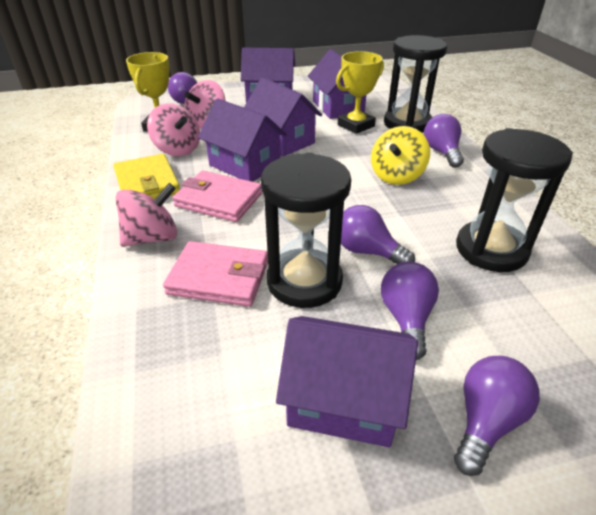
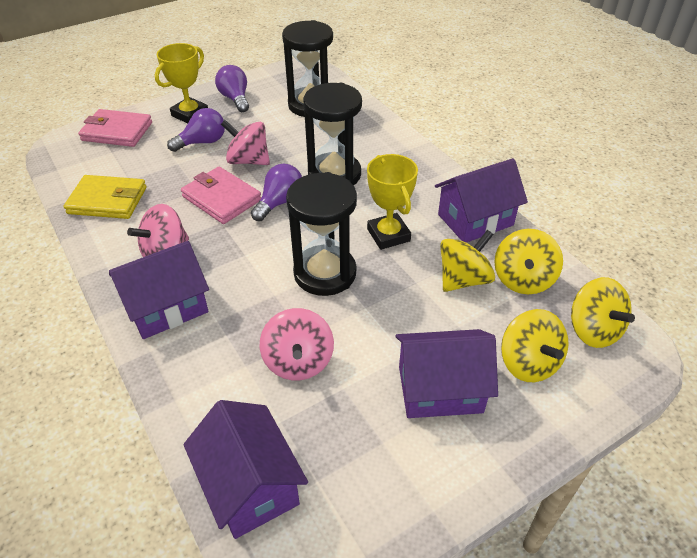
purple house: [198,98,287,182] [241,48,295,103] [244,77,322,157] [276,316,418,447] [308,49,366,119] = 5 -> [109,241,209,339] [183,400,308,539] [395,329,498,418] [435,158,528,243] = 4
purple light bulb: [168,72,197,104] [341,205,415,264] [381,262,439,360] [424,114,464,168] [454,356,540,476] = 5 -> [167,108,225,152] [215,65,249,112] [251,164,302,221] = 3
yellow spinning top: [371,126,430,185] = 1 -> [440,230,495,292] [495,229,563,294] [501,309,569,382] [571,277,635,348] = 4

